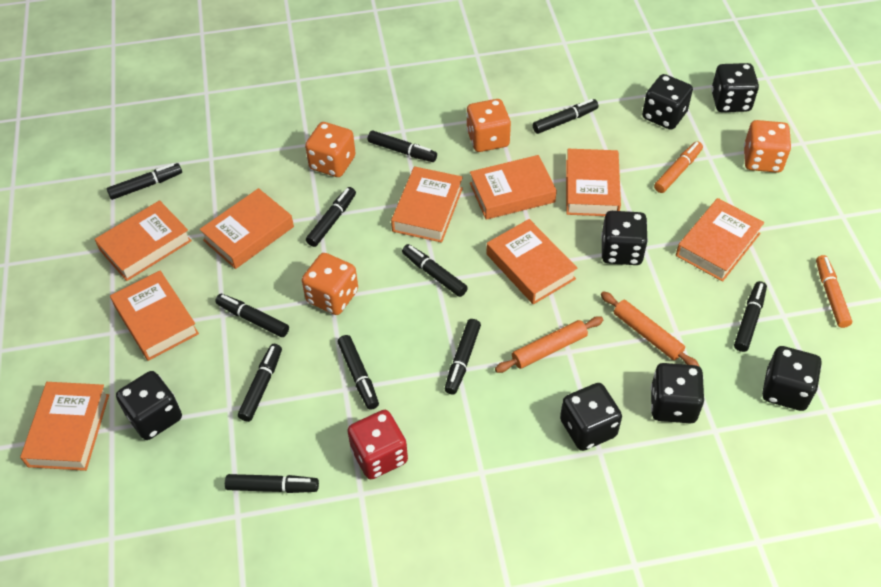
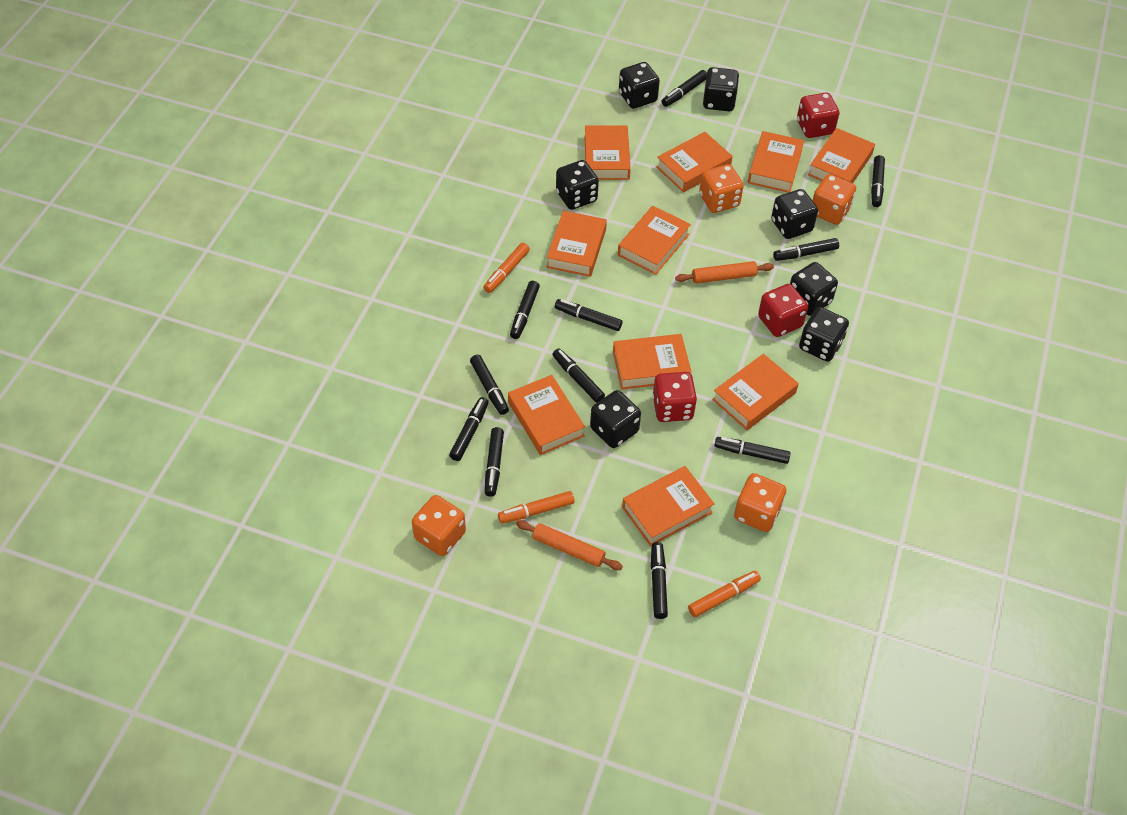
orange book: [20,382,109,471] [95,200,192,281] [110,270,199,361] [200,188,294,269] [391,166,463,243] [470,155,557,220] [486,219,578,304] [566,149,621,216] [676,198,764,282] = 9 -> [508,375,585,455] [547,211,607,277] [584,125,631,180] [613,334,691,390] [618,206,691,275] [622,466,715,546] [656,132,733,192] [712,354,799,430] [748,131,804,193] [808,128,875,183] = 10
orange marker: [654,141,703,193] [816,255,852,328] = 2 -> [483,243,530,293] [498,491,575,523] [688,571,761,617] = 3
red dice: [347,410,408,479] = 1 -> [652,372,697,422] [758,284,808,337] [797,93,839,138] = 3

